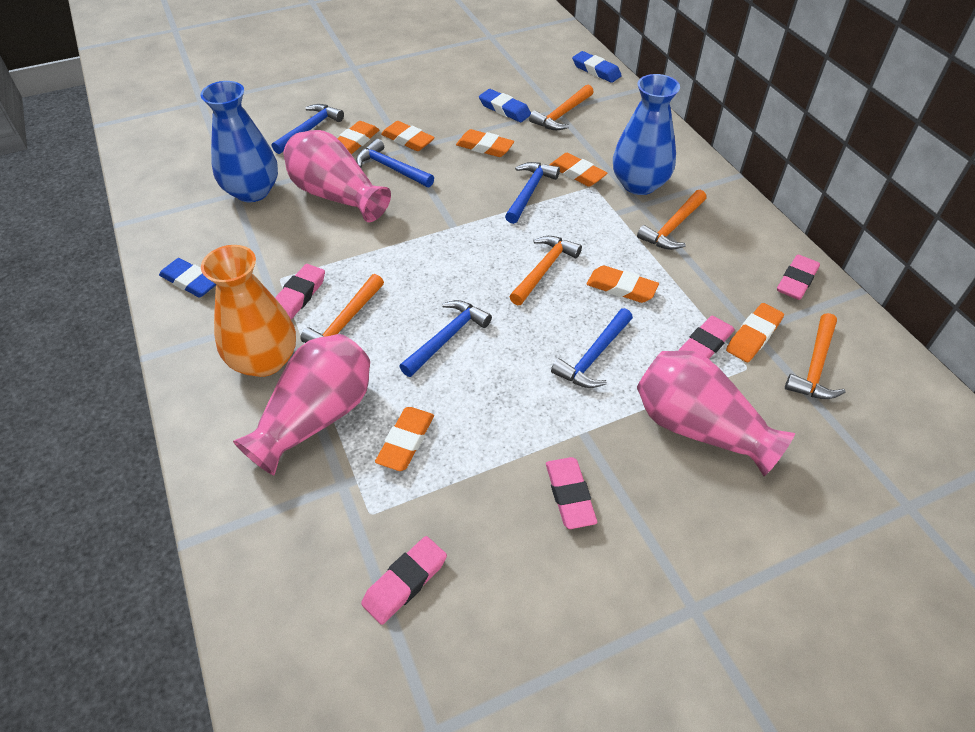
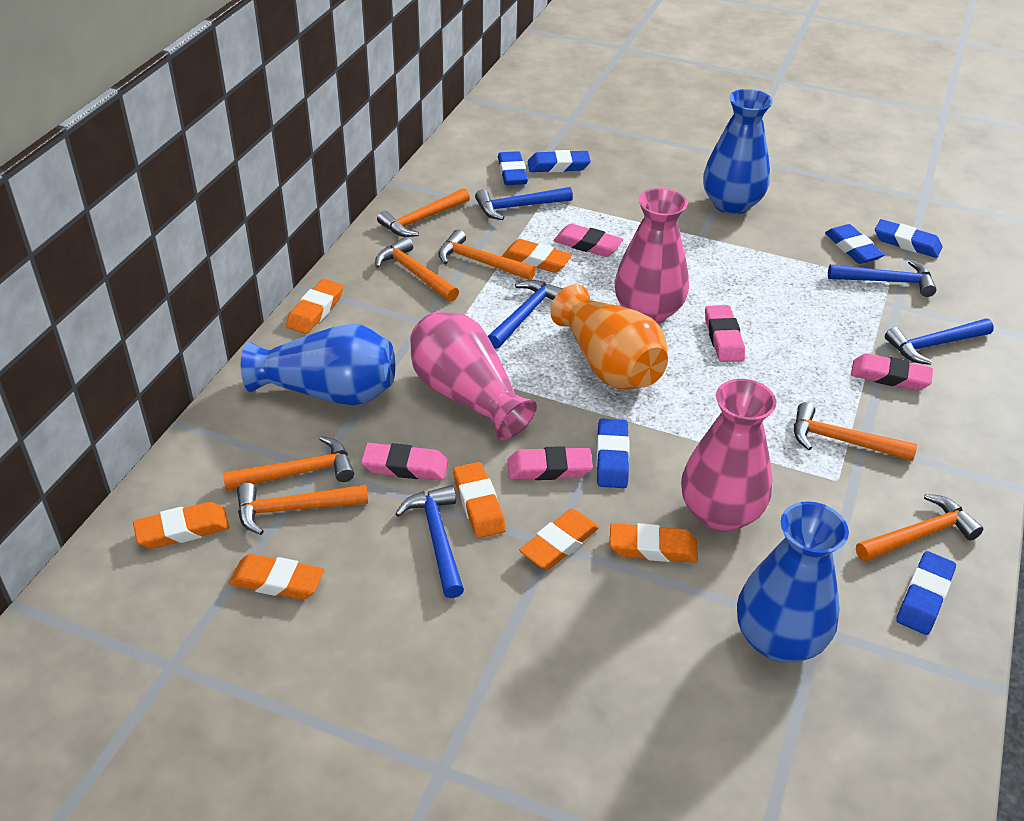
blue eraser: [159,258,216,298] [479,89,531,122] [572,51,622,83] = 3 -> [498,151,528,185] [528,150,591,173] [596,419,630,488] [825,224,885,264] [875,219,942,258] [896,551,956,635] = 6
blue vase: [200,81,278,202] [613,74,680,195] = 2 -> [241,324,395,405] [703,89,773,215] [737,501,849,663] = 3
orange hammer: [301,274,384,343] [509,236,582,305] [529,85,594,130] [637,190,706,250] [785,313,846,399] = 5 -> [223,436,354,491] [237,483,368,535] [375,237,459,302] [377,188,470,237] [438,229,536,280] [794,402,917,461] [856,494,983,562] = 7

